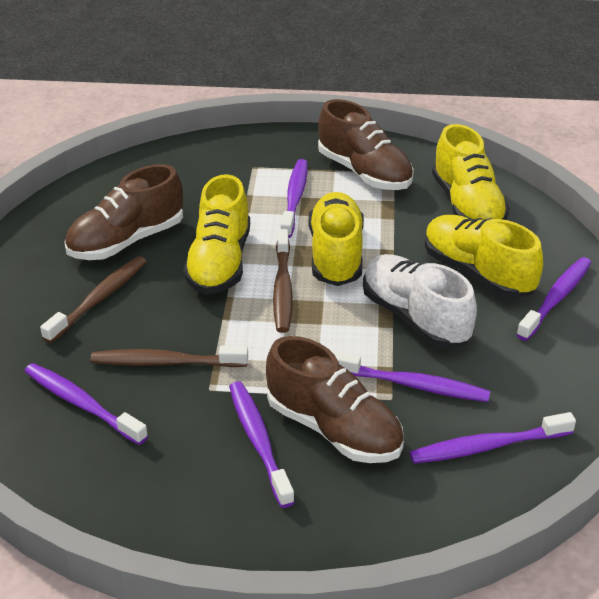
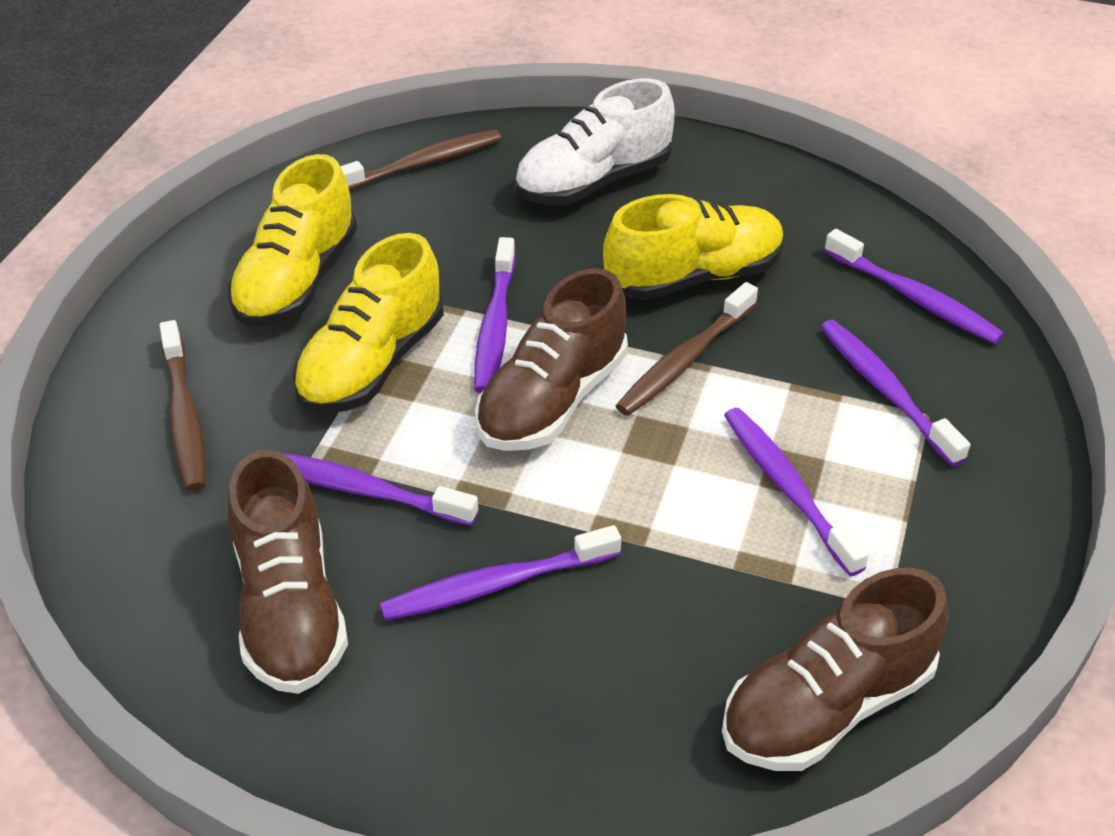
yellow shoe: [183,174,250,294] [309,192,364,286] [425,215,543,298] [432,124,509,220] = 4 -> [228,154,357,326] [293,233,444,414] [603,194,784,300] = 3

